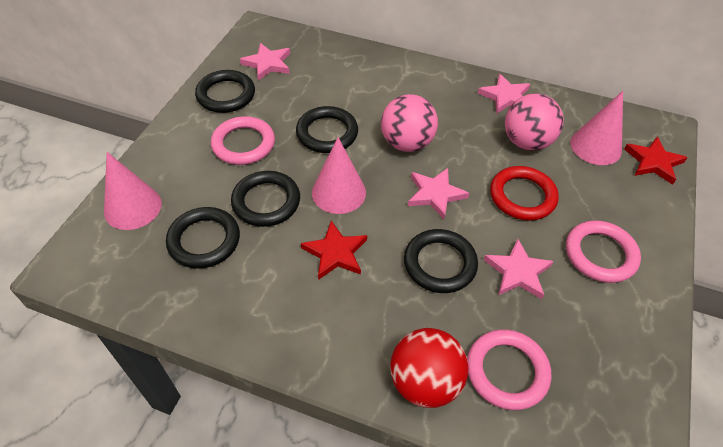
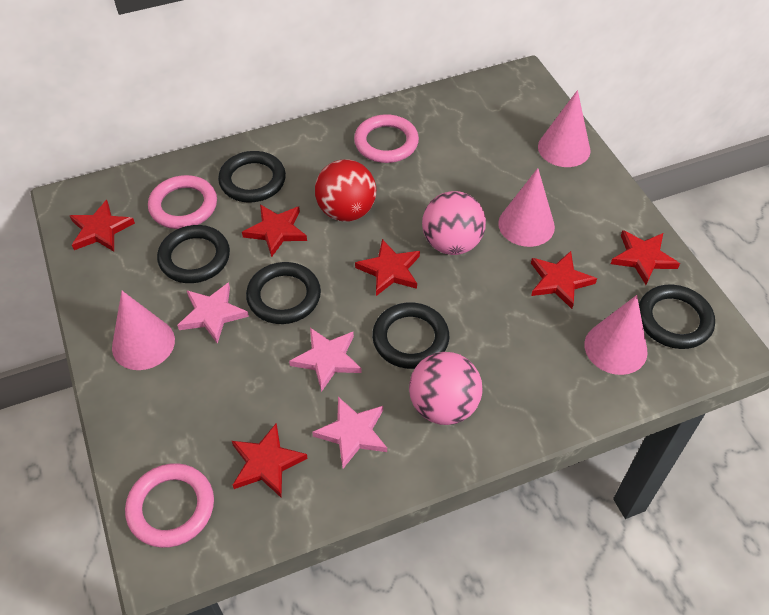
pink cone: [104,152,162,230] [312,137,366,214] [570,91,623,165] = 3 -> [112,291,175,370] [498,168,555,247] [538,90,591,167] [584,295,648,375] = 4
pink star: [240,43,290,81] [408,168,469,219] [478,74,530,114] [484,239,554,299] = 4 -> [177,282,249,344] [289,328,362,392] [312,397,387,468] = 3
red ring: [490,166,559,221] = 1 -> none = 0
red star: [301,221,367,280] [624,137,688,185] = 2 -> [69,200,135,252] [232,423,308,498] [242,205,307,257] [355,239,420,296] [531,251,597,309] [611,230,680,285] = 6

